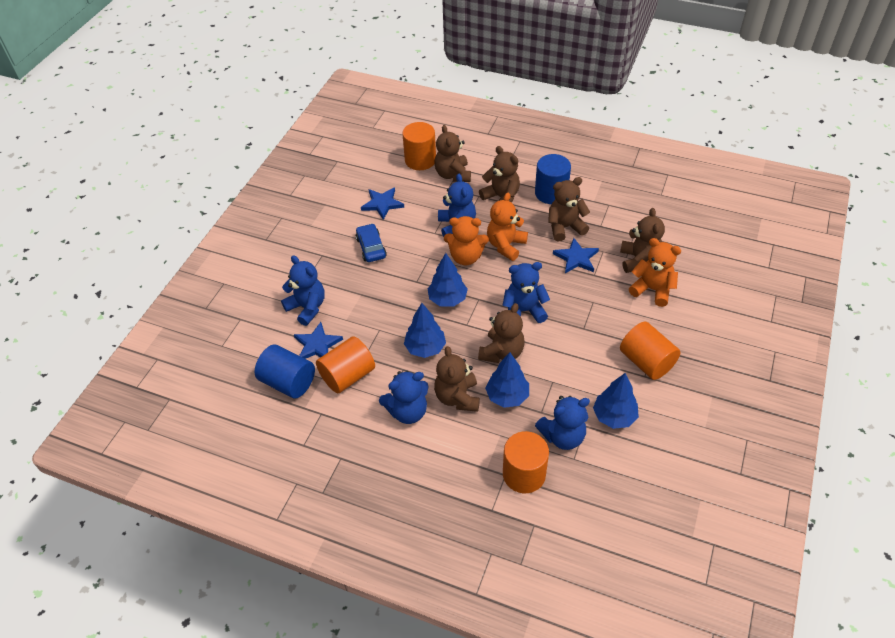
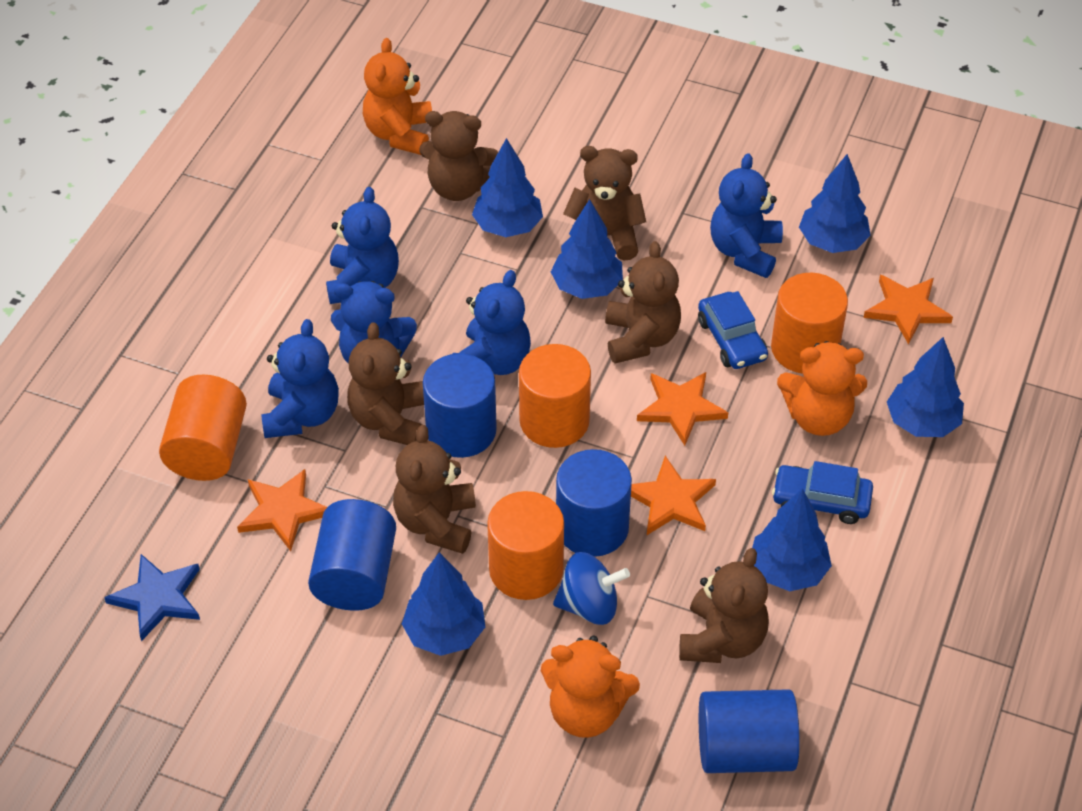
blue car: [356,223,387,262] = 1 -> [698,291,768,369] [772,461,873,524] = 2
blue cylinder: [255,345,315,399] [535,154,571,204] = 2 -> [308,499,396,611] [423,353,497,458] [556,449,632,557] [699,689,800,773] = 4
blue spinning top: none = 0 -> [553,552,630,625] = 1
blue star: [294,322,343,359] [361,187,404,220] [553,238,599,273] = 3 -> [104,554,200,641] = 1
blue tree: [404,303,446,358] [428,253,468,306] [485,352,529,408] [593,373,639,429] = 4 -> [402,552,485,656] [472,138,543,237] [551,199,623,299] [752,488,832,591] [799,154,871,253] [887,337,964,437] = 6
orange star: none = 0 -> [237,469,327,551] [631,456,716,535] [637,372,728,446] [863,275,953,345] = 4

